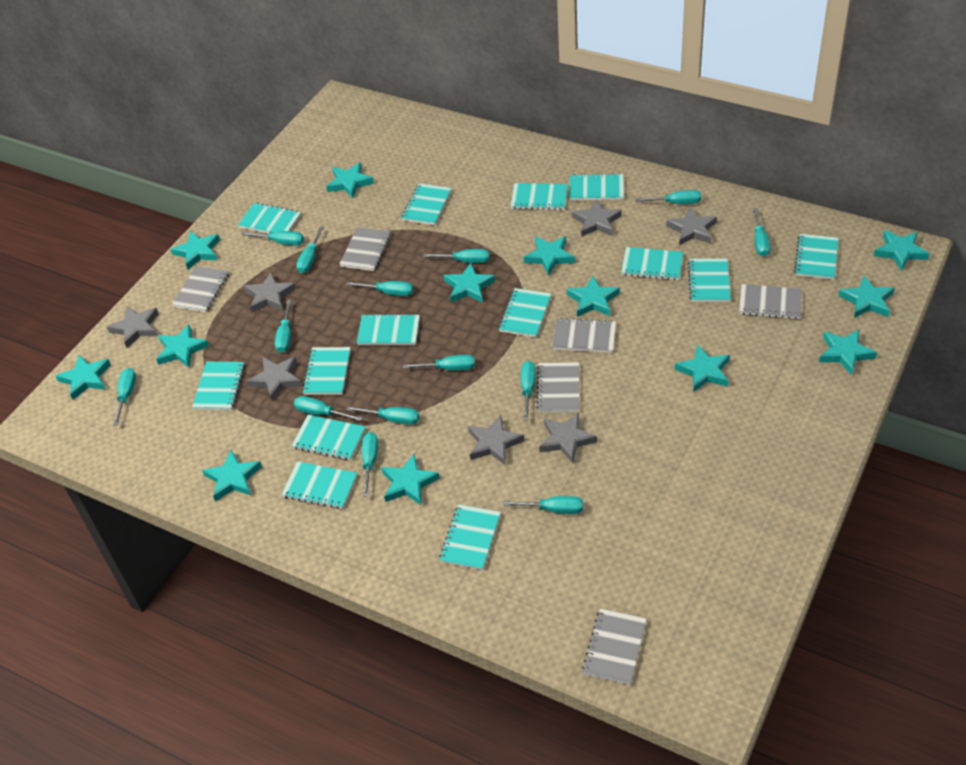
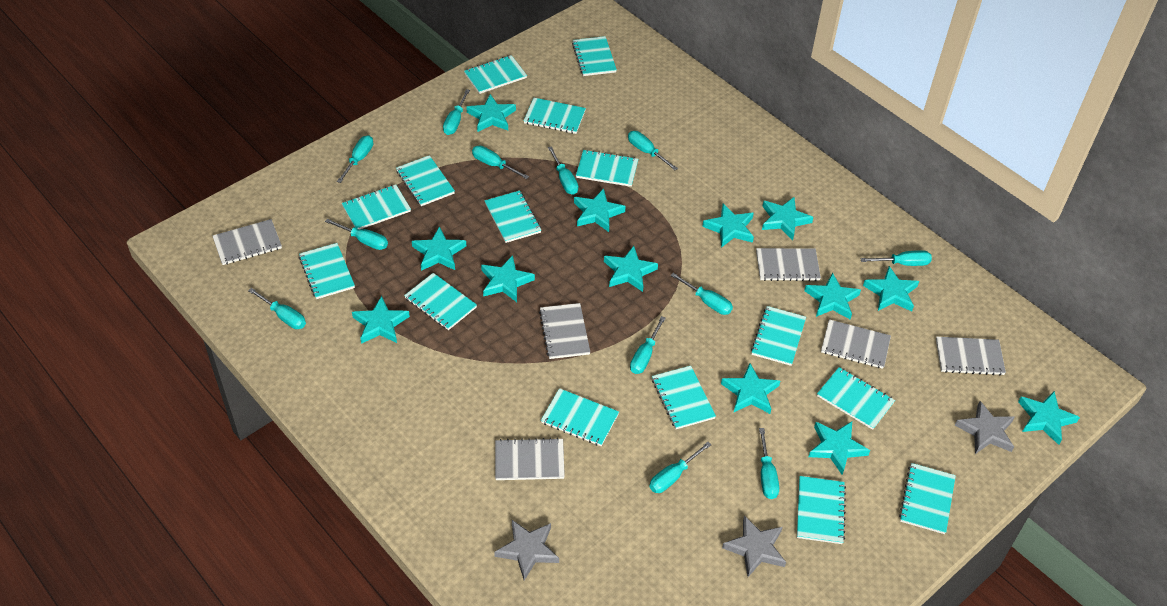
grey star: [107,306,159,348] [244,272,296,313] [247,357,302,401] [468,415,525,466] [539,413,597,464] [572,199,622,237] [666,206,717,246] = 7 -> [494,520,559,580] [722,515,786,577] [955,401,1015,454] = 3
turquoise notebook: [192,362,245,410] [238,203,301,234] [281,461,357,509] [292,415,366,460] [302,347,351,395] [357,314,420,345] [402,184,452,225] [439,504,501,570] [499,288,551,337] [511,183,568,210] [569,173,624,200] [621,247,683,280] [688,258,731,302] [794,234,838,280] = 14 -> [299,243,355,299] [342,185,411,229] [396,155,455,206] [404,273,477,330] [464,55,527,94] [484,190,541,243] [523,98,586,134] [541,388,619,446] [572,36,617,76] [576,150,638,187] [652,366,716,429] [751,306,806,366] [797,476,846,544] [817,367,895,430] [899,463,956,534] = 15
turquoise screwdriver: [113,368,136,426] [241,231,304,246] [275,300,291,353] [294,396,363,421] [296,226,324,273] [347,281,413,296] [347,406,419,425] [362,432,378,497] [403,355,475,371] [423,249,490,263] [503,496,583,514] [521,361,536,420] [635,190,701,204] [753,208,770,257] = 14 -> [248,288,306,329] [325,219,388,250] [337,135,373,183] [443,89,470,135] [472,146,529,179] [548,146,578,195] [628,131,678,170] [630,316,666,374] [649,442,711,493] [670,273,733,315] [759,428,779,499] [860,250,932,266] = 12

